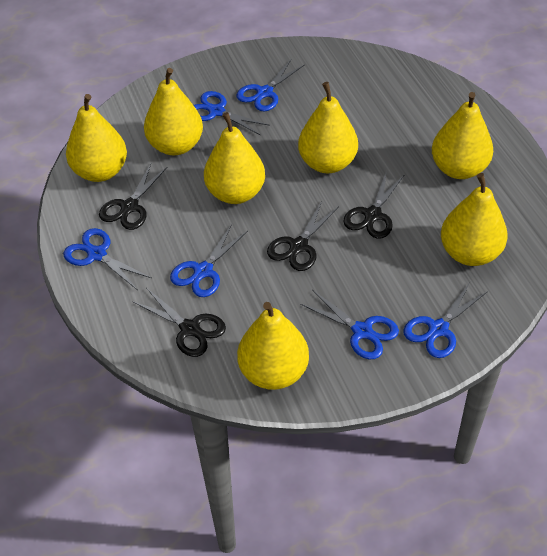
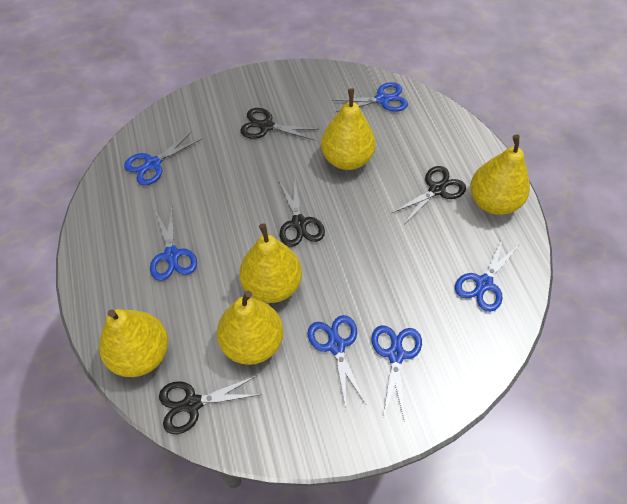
yellow pear: [66,94,127,182] [144,68,203,155] [204,112,265,204] [237,302,309,390] [298,82,358,173] [432,92,493,179] [441,173,508,266] = 7 -> [99,309,168,377] [217,290,283,365] [239,223,302,303] [321,88,376,170] [470,134,530,215] = 5

